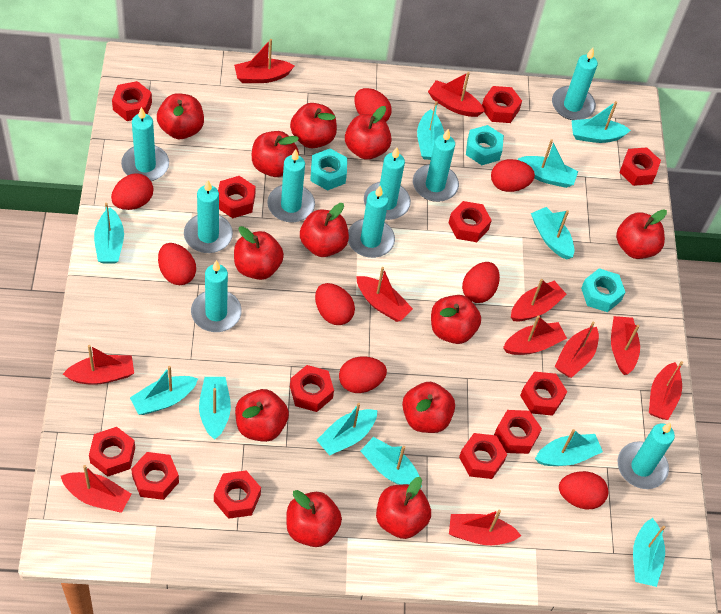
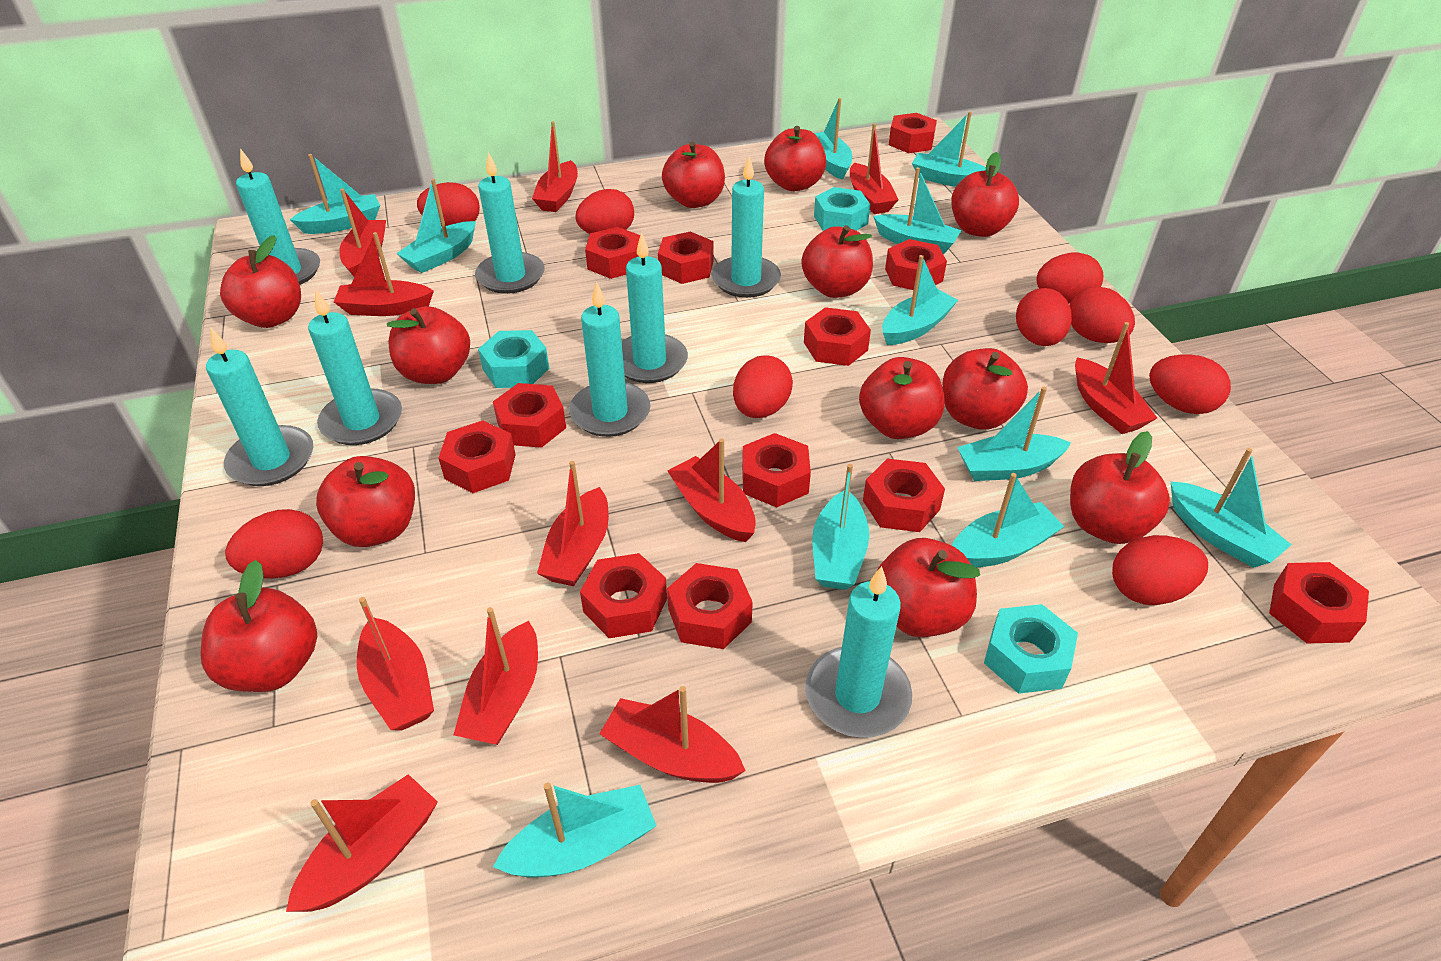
red egg: [111,173,153,210] [158,243,196,285] [315,283,355,325] [339,357,387,393] [354,88,392,122] [462,262,500,303] [491,159,535,192] [559,471,608,510] = 8 -> [225,509,323,579] [417,182,480,226] [575,189,634,234] [733,355,793,418] [1016,288,1072,346] [1036,253,1103,304] [1069,286,1135,343] [1112,535,1208,605] [1149,354,1231,414] = 9
turquoise candle: [121,107,169,181] [184,180,233,253] [191,260,242,332] [267,149,315,222] [348,186,395,258] [364,147,411,220] [413,129,459,202] [552,48,598,120] [618,423,675,489] = 9 -> [206,328,313,486] [236,148,320,285] [308,289,402,445] [475,152,545,294] [569,281,650,437] [622,232,688,383] [712,156,781,298] [805,566,912,738] = 8

